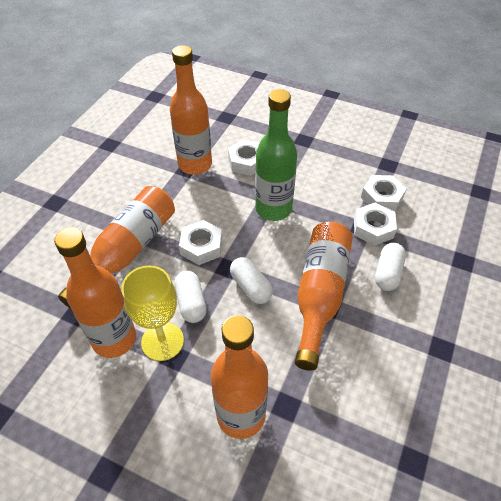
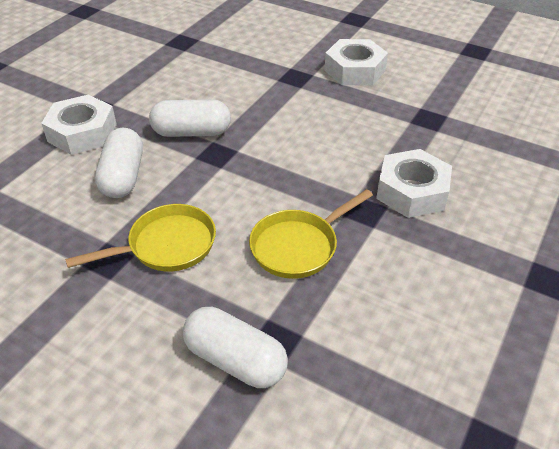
green bottle: [255,89,297,221] = 1 -> none = 0
orange bottle: [54,227,136,358] [58,186,175,308] [170,45,212,175] [211,315,268,439] [295,222,353,371] = 5 -> none = 0
white nut: [179,220,222,265] [228,139,260,176] [354,203,397,246] [361,175,406,212] = 4 -> [41,95,117,155] [325,39,388,85] [376,149,452,218] = 3
yellow goblet: [121,266,184,361] = 1 -> none = 0
yellow pan: none = 0 -> [65,204,216,271] [249,189,373,279] = 2

